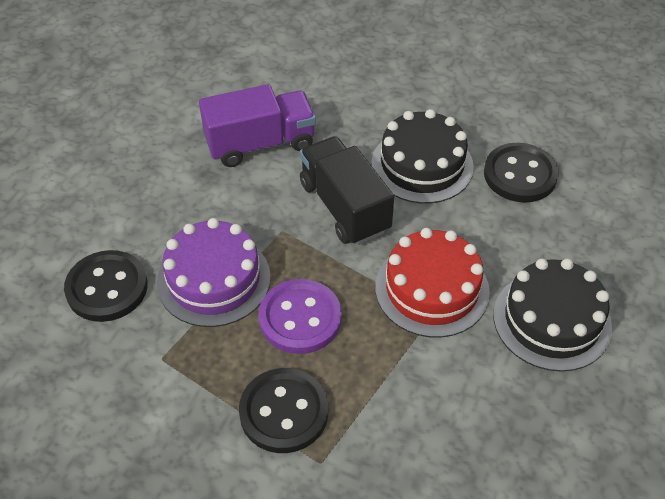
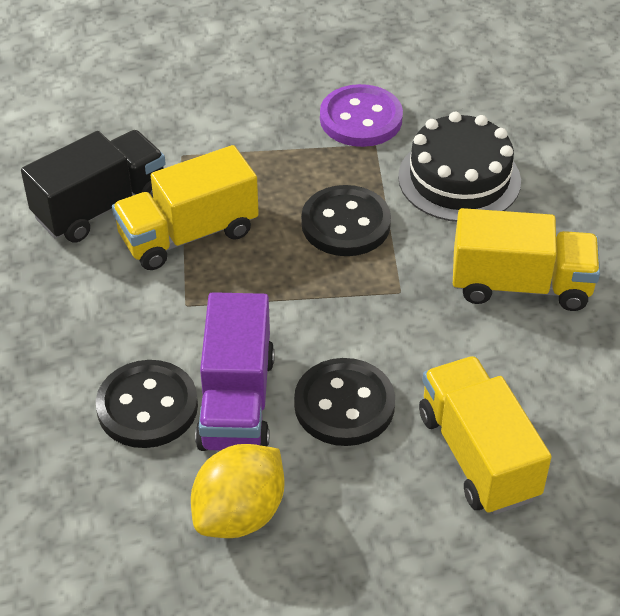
black cake: [371,109,474,204] [493,258,612,372] = 2 -> [398,112,521,222] = 1
purple cake: [157,218,271,327] = 1 -> none = 0
red cake: [375,228,490,338] = 1 -> none = 0
yellow lemon: none = 0 -> [191,444,284,538] = 1
yellow truck: none = 0 -> [112,145,259,270] [419,356,551,515] [453,208,600,311] = 3

